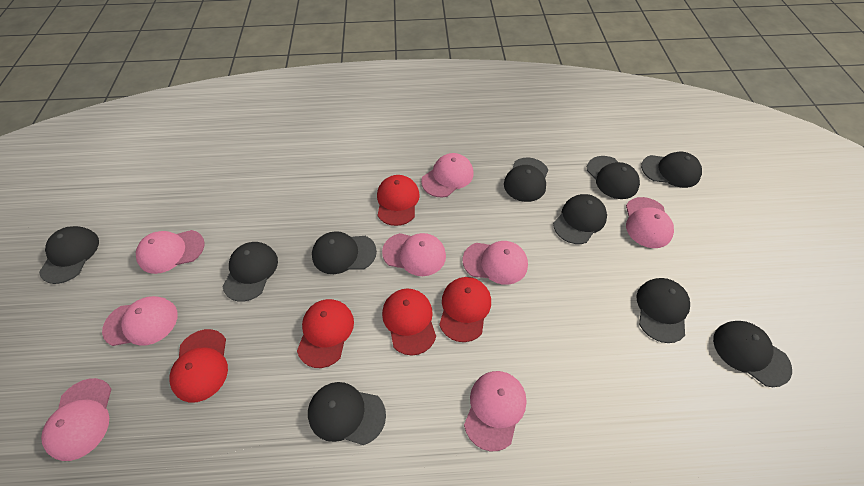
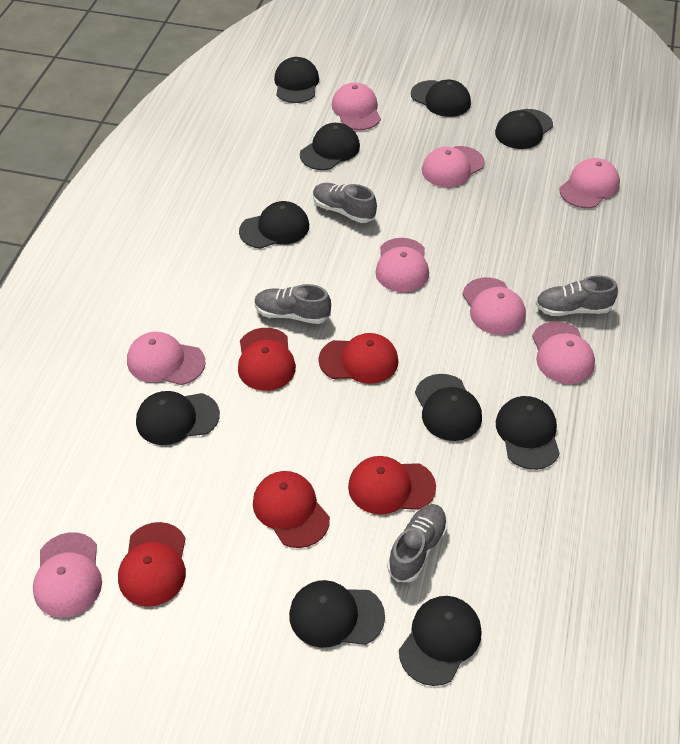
grey shoe: none = 0 -> [254,284,331,324] [313,183,377,223] [387,504,448,582] [535,275,618,316] = 4

